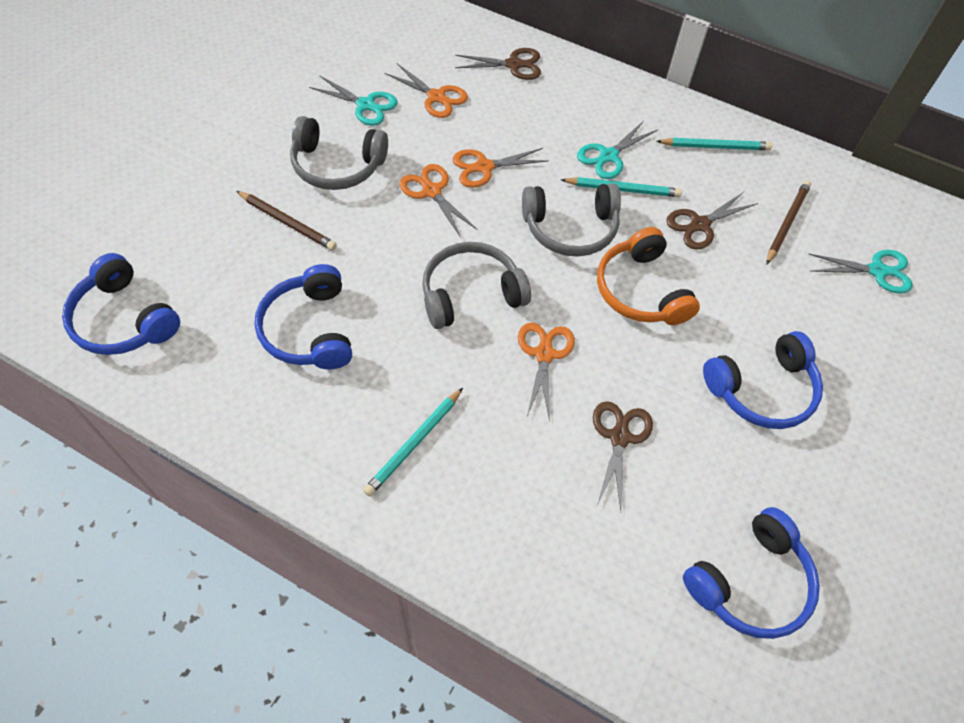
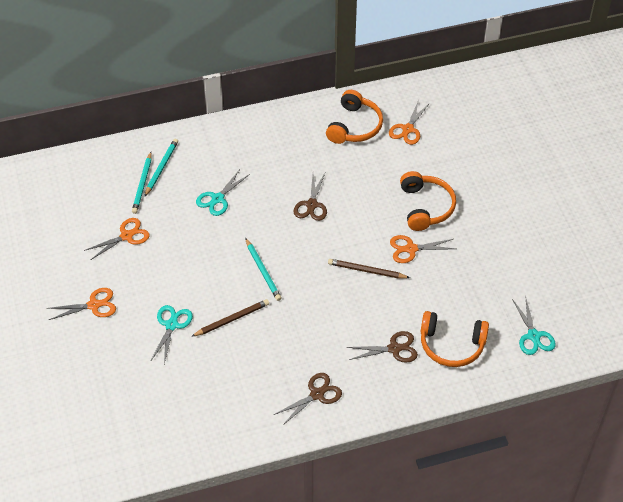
blue headphones: [62,253,180,355] [255,264,352,369] [683,507,820,639] [703,331,823,429] = 4 -> none = 0
grey headphones: [290,116,388,190] [422,242,531,329] [522,183,621,257] = 3 -> none = 0
orange headphones: [597,227,700,325] = 1 -> [326,90,383,144] [400,171,456,231] [421,311,489,367] = 3

